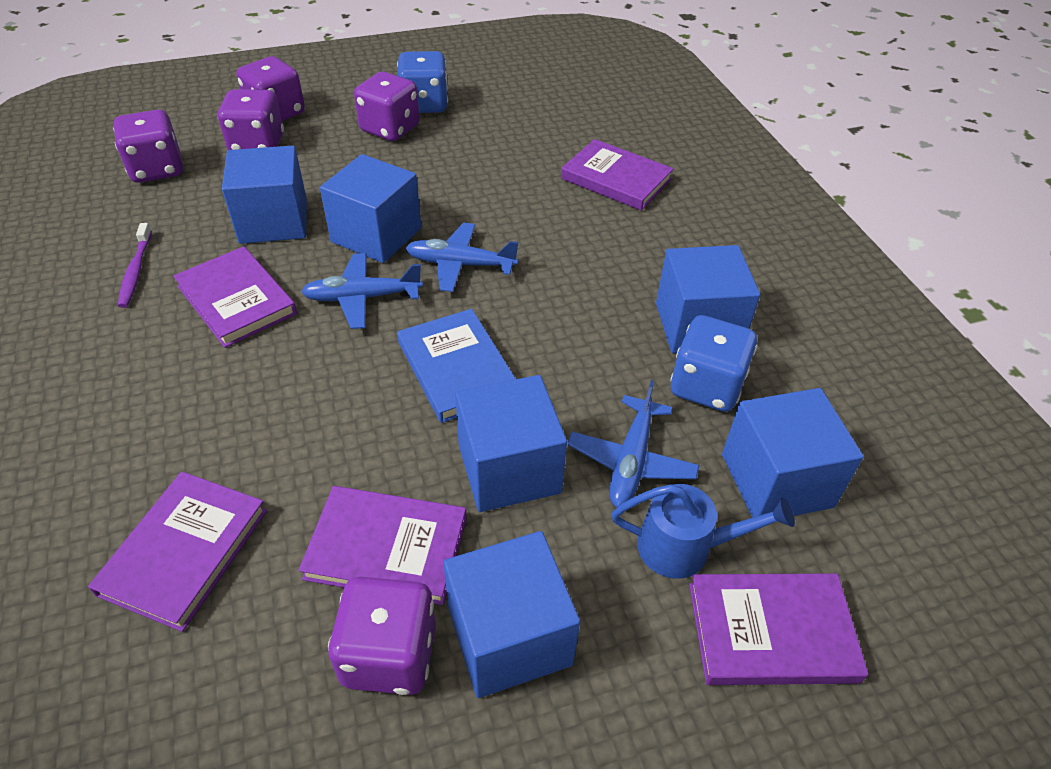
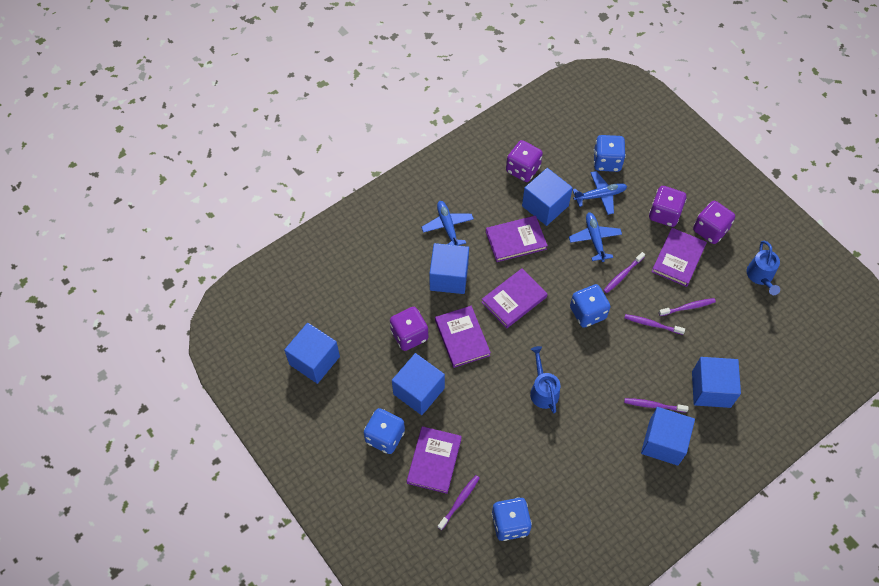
blue book: [397,309,516,423] = 1 -> none = 0
blue dice: [397,51,448,113] [671,315,757,412] = 2 -> [364,408,405,454] [492,497,532,541] [570,284,611,328] [593,135,626,172] = 4
blue watering can: [611,484,795,579] = 1 -> [530,346,560,413] [747,241,780,295] = 2
purple dice: [113,110,183,183] [218,89,284,150] [237,56,305,121] [328,577,436,695] [354,72,420,141] = 5 -> [390,307,428,351] [506,140,543,182] [649,186,686,227] [693,201,735,244] = 4
purple toothbrush: [118,223,152,308] = 1 -> [438,475,480,530] [603,252,645,293] [624,314,685,335] [624,398,688,413] [659,298,716,316] = 5

